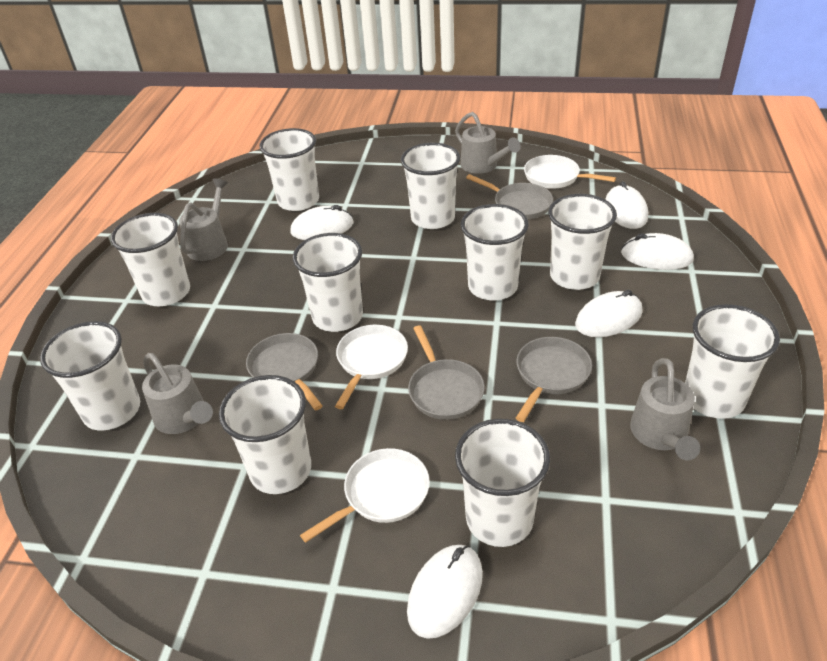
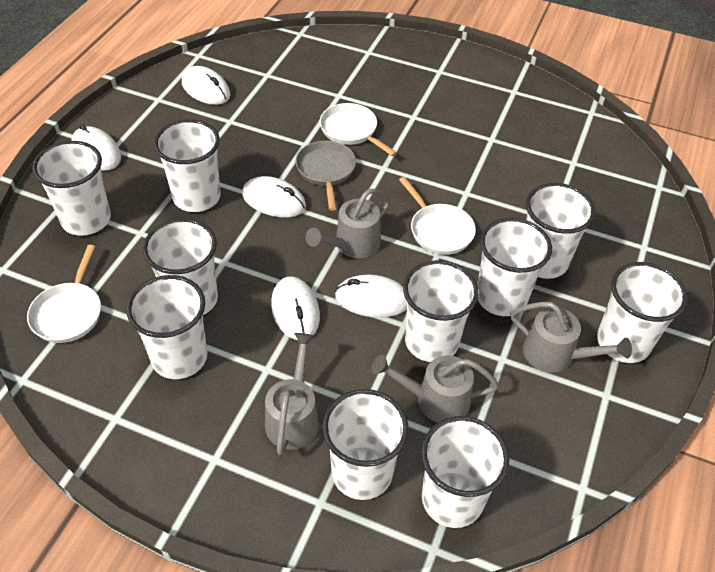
grey pan: [246,333,323,411] [408,325,485,420] [466,174,553,219] [516,337,592,422] = 4 -> [296,141,356,211] = 1

